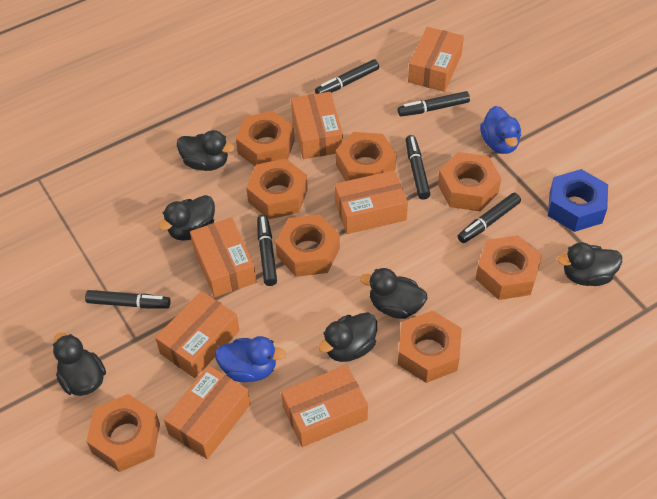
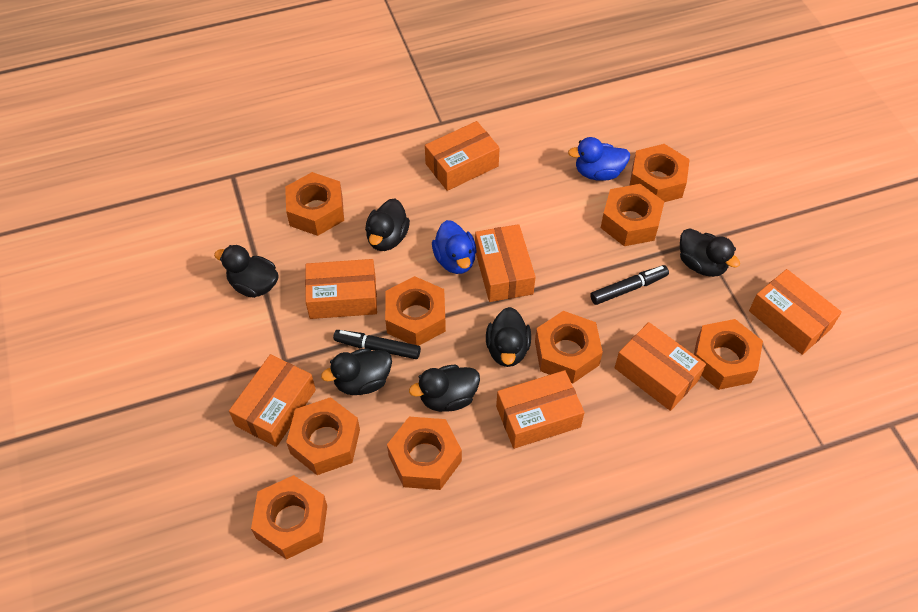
black marker: [85,290,171,308] [257,215,277,286] [315,59,379,94] [398,91,470,117] [406,135,430,200] [457,193,521,243] = 6 -> [333,330,421,359] [590,265,669,305] = 2
blue nut: [548,169,608,232] = 1 -> none = 0
orange nut: [86,394,160,472] [236,111,295,166] [246,158,308,219] [275,214,340,277] [336,132,397,181] [398,311,461,383] [438,152,501,211] [476,235,542,300] = 8 -> [251,475,327,559] [285,172,344,236] [286,397,360,475] [385,276,446,346] [387,417,462,490] [535,311,603,383] [601,184,664,246] [629,144,690,202] [694,319,763,390] = 9

